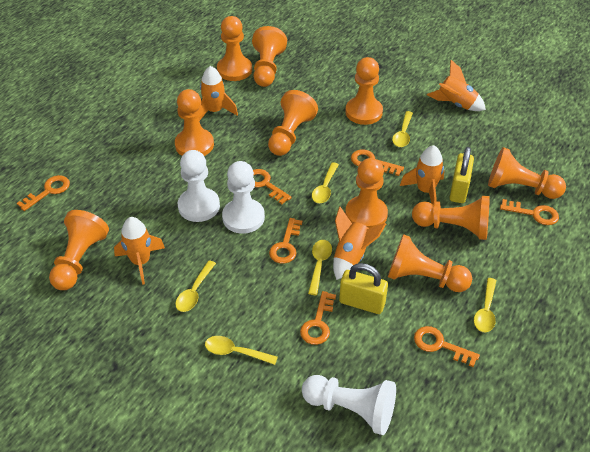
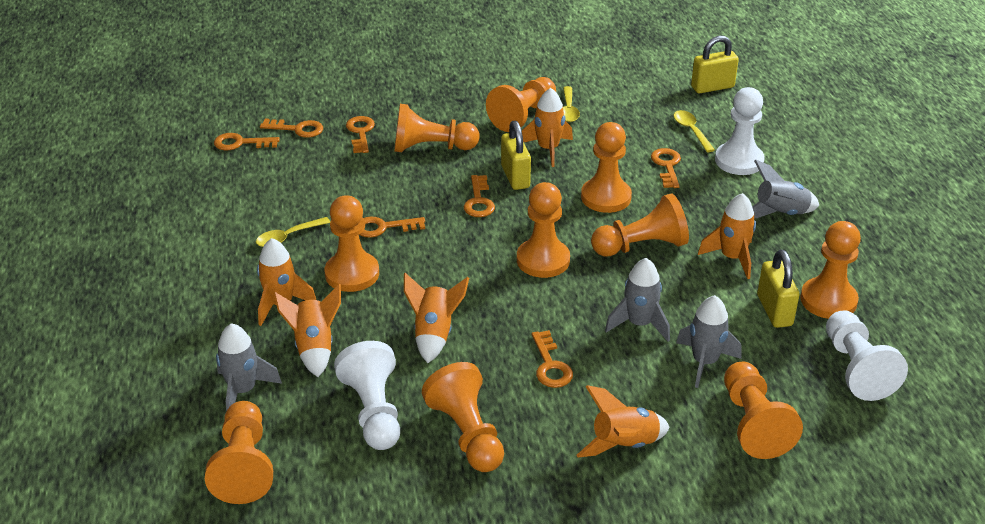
grey rocket: none = 0 -> [216,323,282,411] [605,258,670,342] [676,295,742,388] [752,160,819,218] = 4
orange rocket: [114,217,165,285] [199,66,238,121] [333,206,386,280] [400,145,444,206] [427,60,486,111] = 5 -> [257,238,316,326] [274,284,341,377] [404,273,469,363] [522,88,573,167] [576,385,670,457] [698,193,756,279] = 6
yellow padlock: [339,263,388,314] [449,147,474,203] = 2 -> [501,120,531,190] [691,36,739,94] [757,250,800,328] = 3
yellow spoon: [175,261,216,312] [205,336,278,365] [308,240,332,295] [312,162,339,203] [392,111,413,147] [474,278,497,332] = 6 -> [256,217,330,247] [563,86,580,122] [674,110,715,152] = 3

